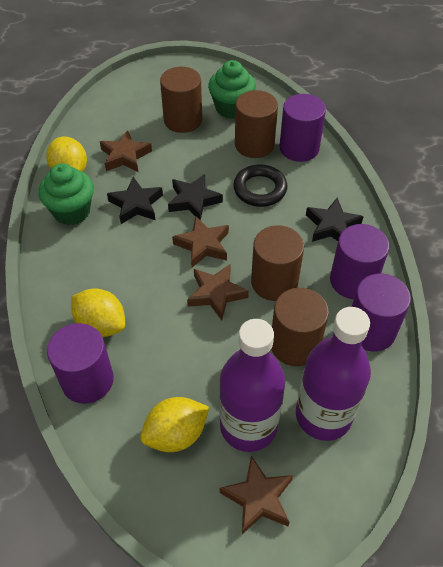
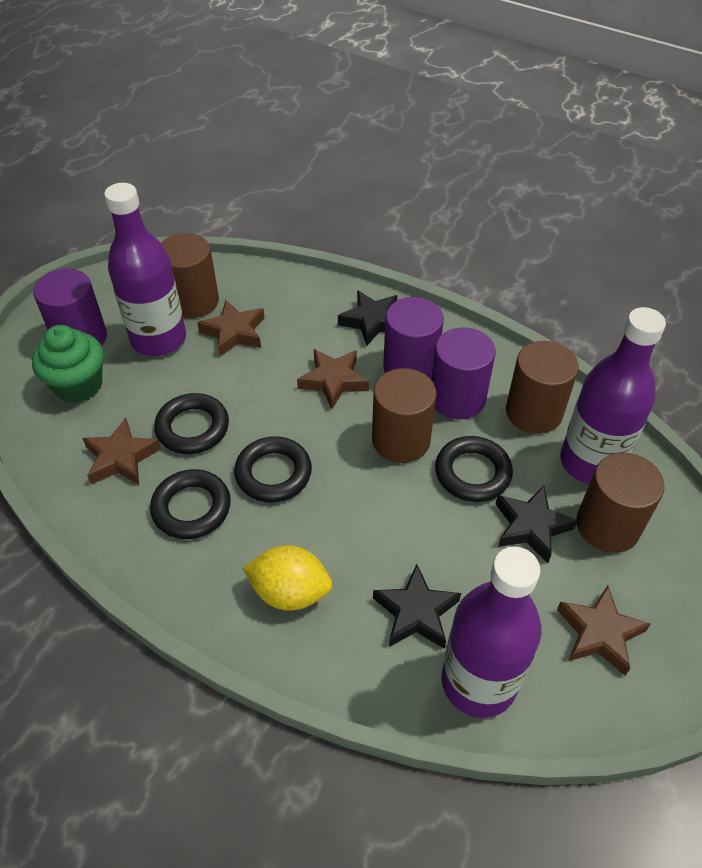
black ring: [233,164,287,207] = 1 -> [150,469,231,539] [154,393,229,454] [234,436,312,503] [435,436,513,502] = 4
green cupcake: [39,164,94,225] [208,60,256,119] = 2 -> [32,325,104,403] = 1
purple bottle: [219,319,285,452] [296,307,371,441] = 2 -> [104,183,186,356] [441,546,542,718] [560,307,666,484] = 3
purple cylinder: [47,323,114,404] [279,94,326,162] [330,224,389,299] [352,273,411,352] = 4 -> [33,269,107,346] [383,297,444,379] [431,327,496,420] = 3
yellow lemon: [46,137,87,172] [71,288,125,337] [140,397,209,452] = 3 -> [243,545,332,611] = 1

